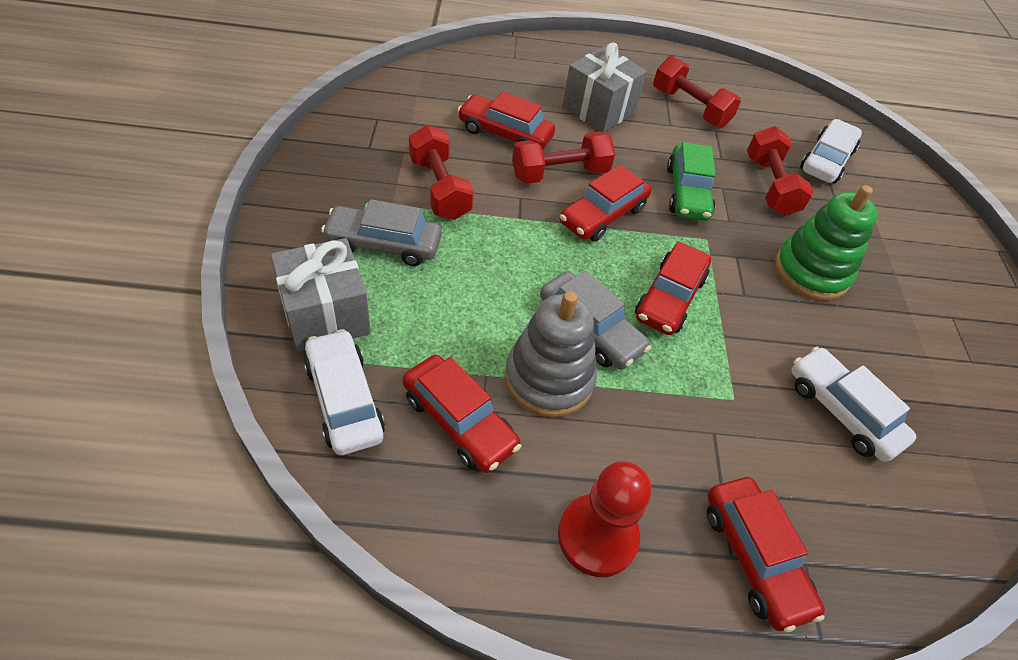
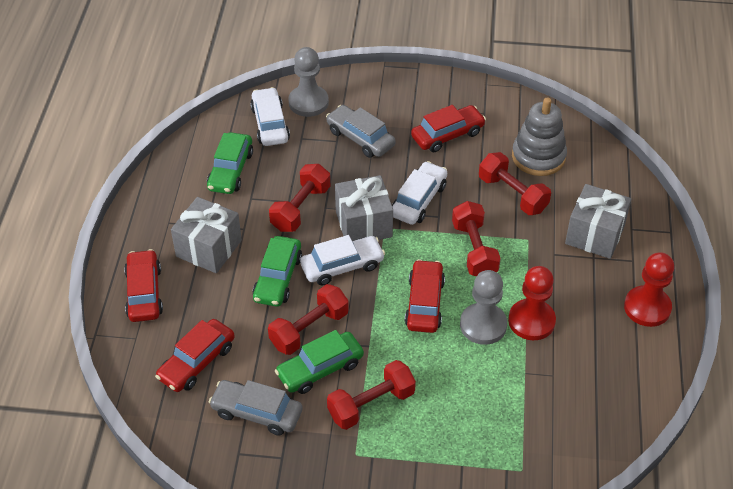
green car: [667,142,716,221] = 1 -> [207,132,253,194] [253,236,302,307] [275,330,364,394] = 3
green stacking toy: [775,185,878,301] = 1 -> none = 0
grey gift: [271,238,371,352] [562,43,647,133] = 2 -> [171,197,242,273] [335,175,393,241] [565,184,631,259] = 3
grey pawn: none = 0 -> [288,47,329,117] [460,270,507,345] = 2
red car: [402,355,521,473] [458,92,555,150] [560,165,651,241] [635,241,711,335] [707,477,825,632] = 5 -> [124,249,163,322] [155,319,235,392] [405,259,445,333] [411,105,486,152] = 4
red dumbbell: [409,125,474,220] [512,132,615,184] [653,56,741,128] [747,126,814,216] = 4 -> [268,284,349,355] [269,164,330,232] [327,360,416,430] [452,201,501,276] [479,152,551,215] = 5
red pawn: [558,461,651,577] = 1 -> [508,266,556,340] [624,252,674,327] = 2

